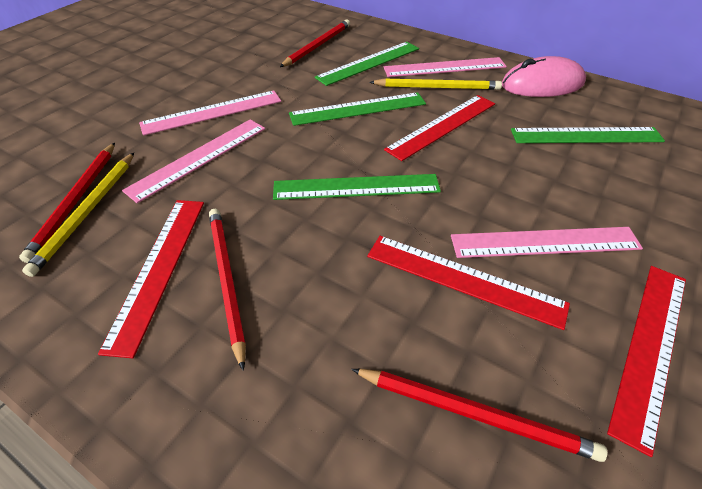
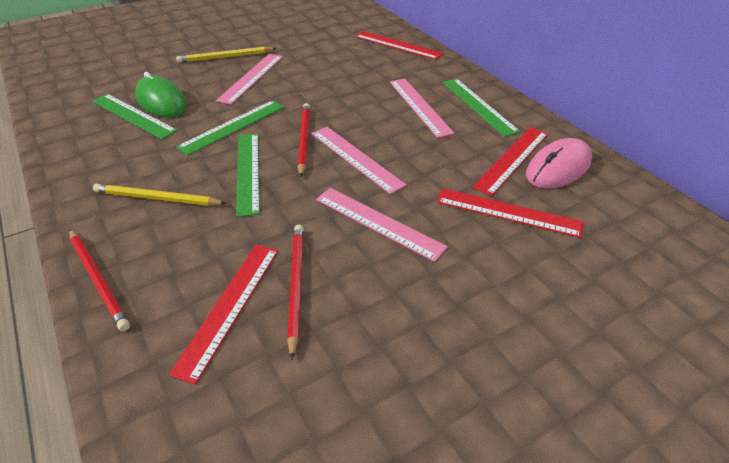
green mouse: none = 0 -> [135,72,187,117] = 1
red pencil: [19,143,115,263] [209,209,246,371] [280,20,350,67] [351,369,607,462] = 4 -> [69,229,130,331] [287,225,304,360] [298,103,310,177] = 3

